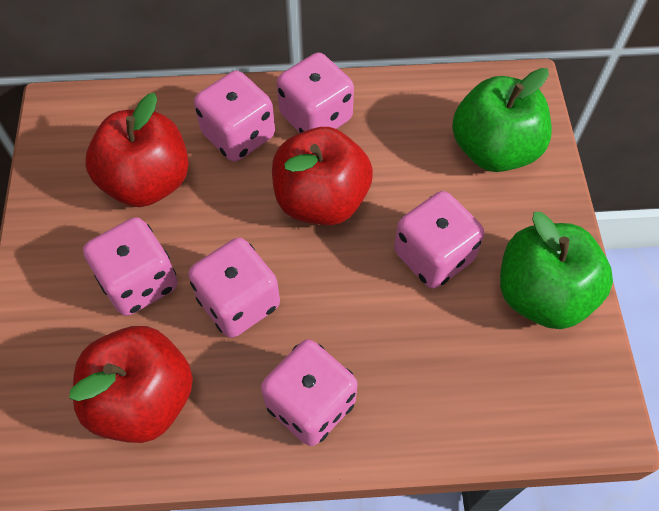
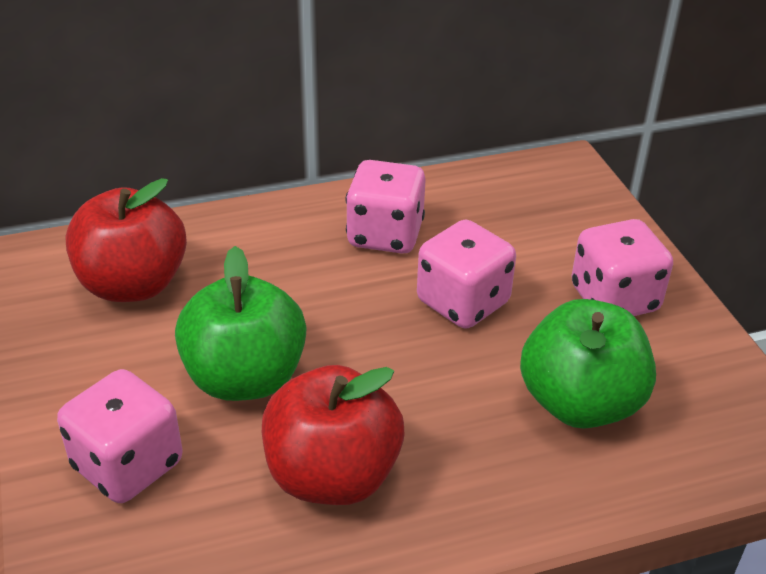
pink dice: [83,217,177,316] [188,238,280,338] [194,71,275,161] [261,339,358,446] [277,52,354,133] [394,191,484,289] = 6 -> [57,369,183,503] [345,160,426,253] [417,219,516,329] [571,219,673,316] = 4
red apple: [69,326,193,443] [86,93,189,207] [272,127,373,225] = 3 -> [65,178,187,302] [262,365,404,505] = 2

